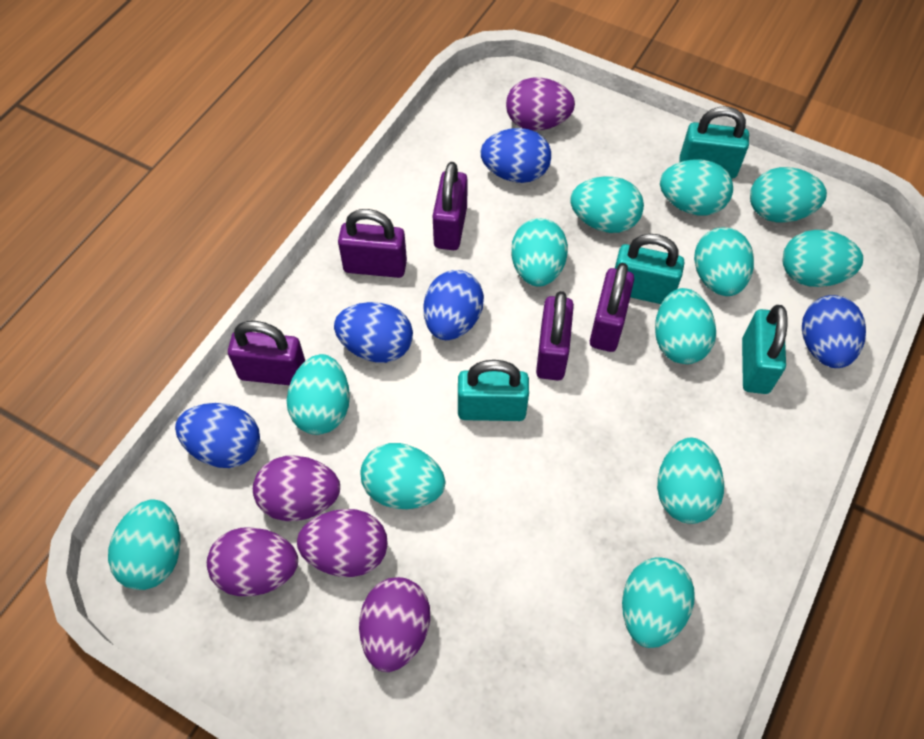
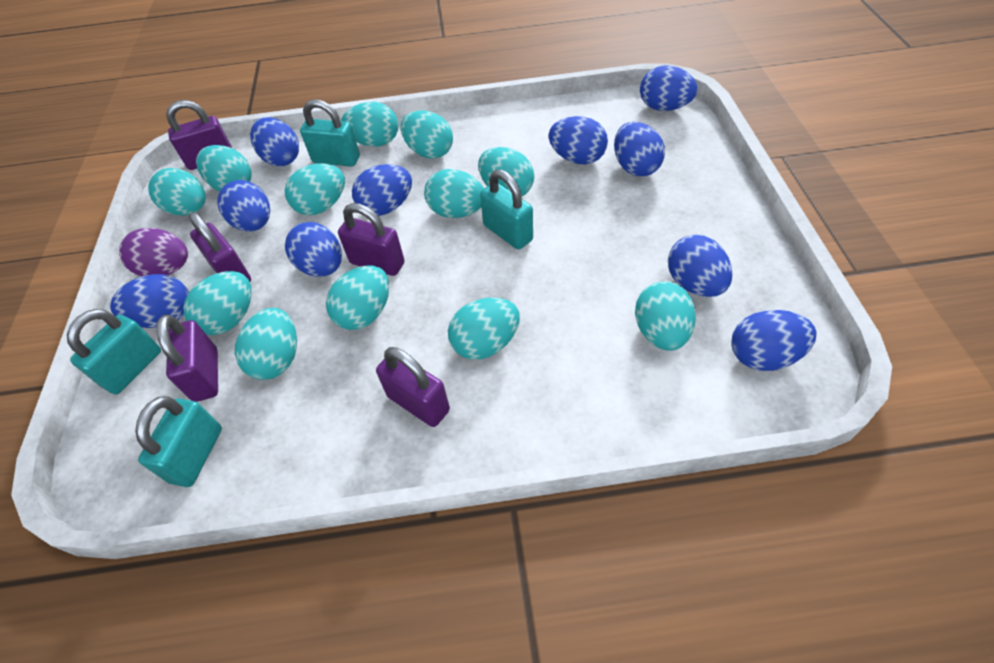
blue egg: [175,403,260,468] [334,302,413,363] [424,270,484,340] [480,128,551,183] [802,295,866,368] = 5 -> [110,274,189,328] [217,180,270,232] [250,117,299,167] [285,222,342,277] [352,164,412,216] [548,116,608,164] [614,122,665,177] [640,65,698,111] [668,235,732,297] [731,310,816,371] = 10
purple egg: [207,527,298,596] [253,456,340,521] [297,509,388,577] [359,577,430,672] [506,78,575,131] = 5 -> [119,228,188,276] = 1

